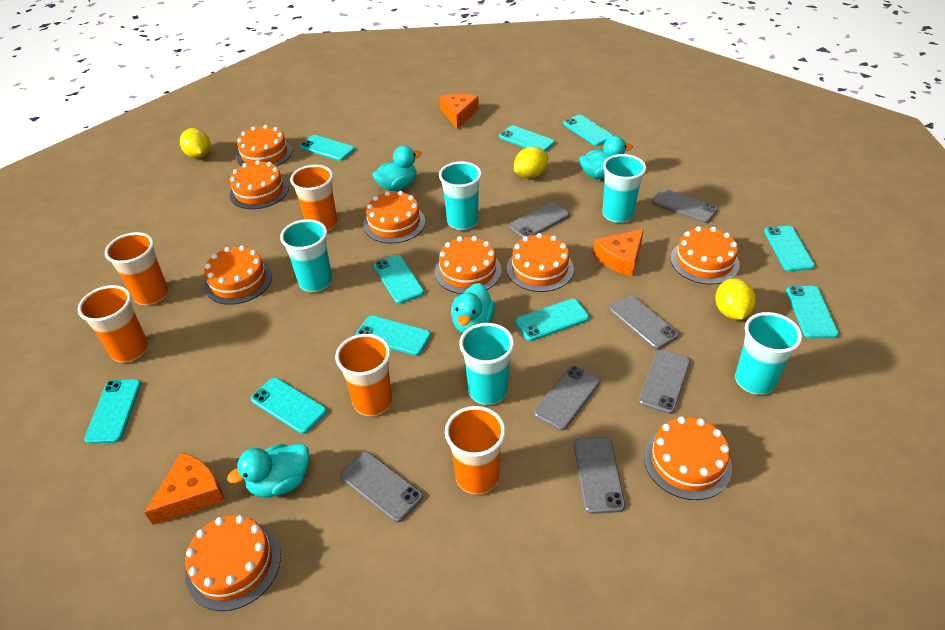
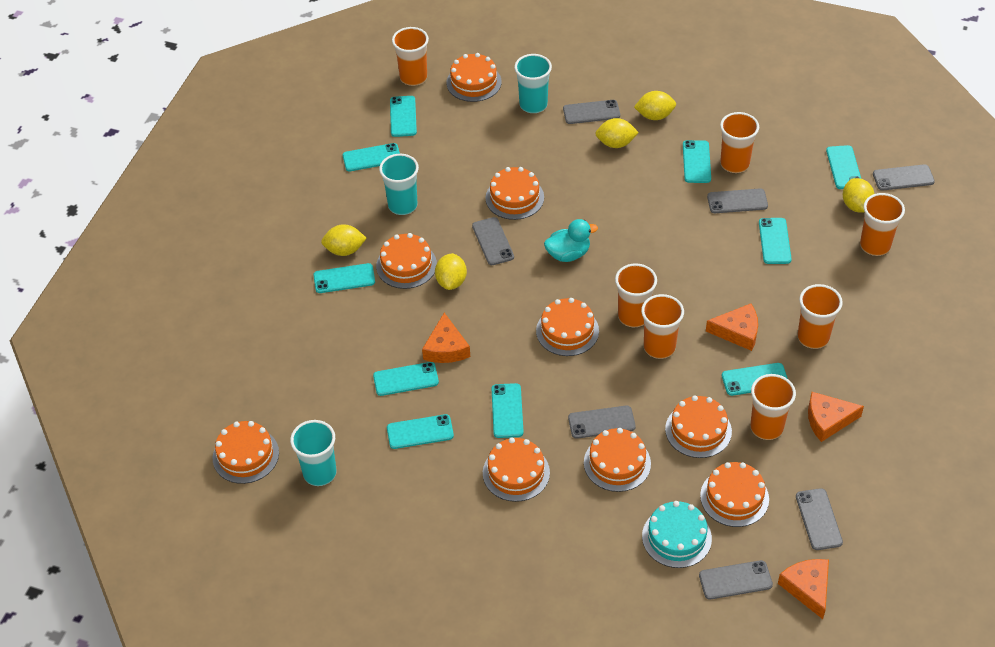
orange cheese: [144,452,225,525] [440,94,479,129] [593,229,644,277] = 3 -> [422,313,470,363] [706,303,758,351] [778,559,829,619] [808,392,864,442] = 4
orange cup: [78,285,148,363] [105,232,168,305] [290,165,337,231] [335,334,392,416] [445,406,506,494] = 5 -> [392,27,429,86] [615,263,657,327] [641,294,684,359] [720,112,759,173] [750,374,796,440] [797,284,843,349] [860,193,905,256] = 7
turquoise cake: none = 0 -> [642,501,712,568] = 1
turquoise cup: [280,219,332,292] [439,161,482,230] [459,323,514,405] [602,154,646,223] [735,312,802,395] = 5 -> [290,420,336,486] [379,154,419,215] [514,54,552,113] = 3
turquoise duck: [227,443,309,498] [373,146,422,191] [451,283,495,333] [579,136,633,179] = 4 -> [544,219,598,262] = 1
yellow lemon: [180,128,210,158] [514,147,548,178] [715,278,756,320] = 3 -> [321,224,367,256] [435,253,467,290] [595,118,639,148] [634,91,676,120] [843,178,874,213] = 5

